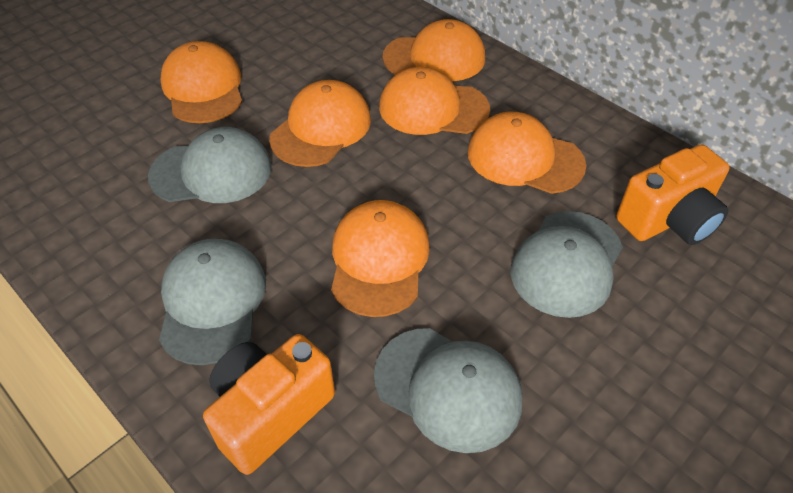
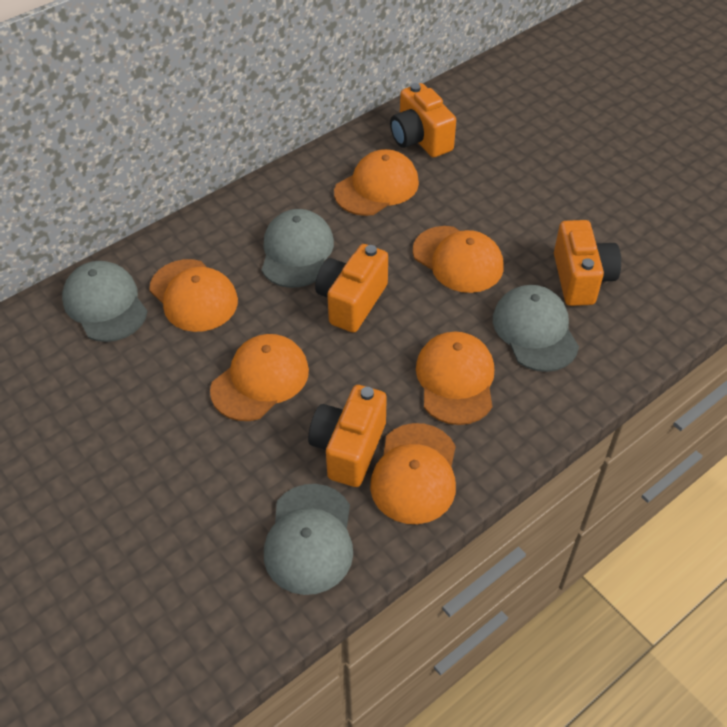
orange camera: [203,334,335,475] [616,144,730,245] = 2 -> [308,385,387,487] [315,244,388,333] [390,83,456,158] [554,220,621,306] = 4

